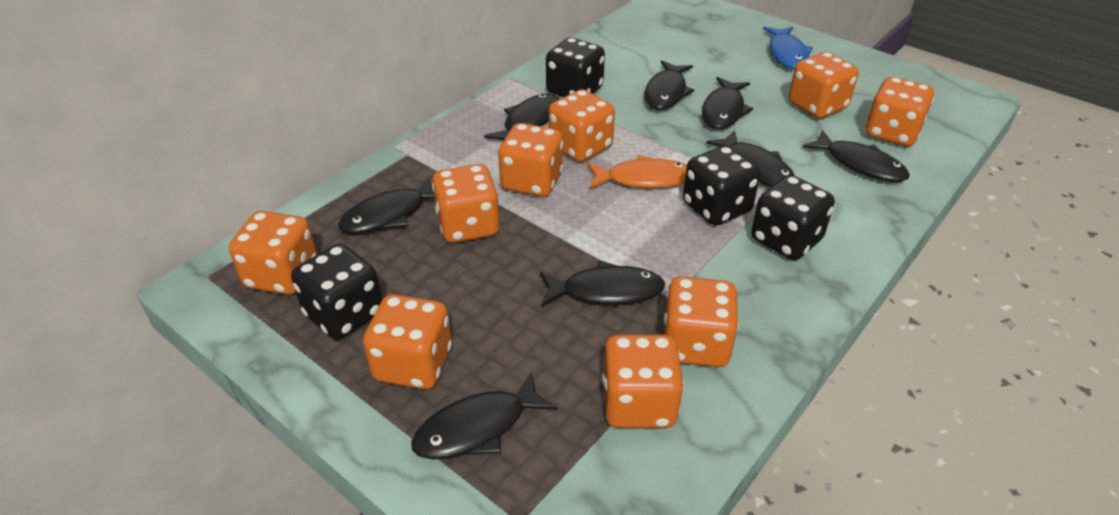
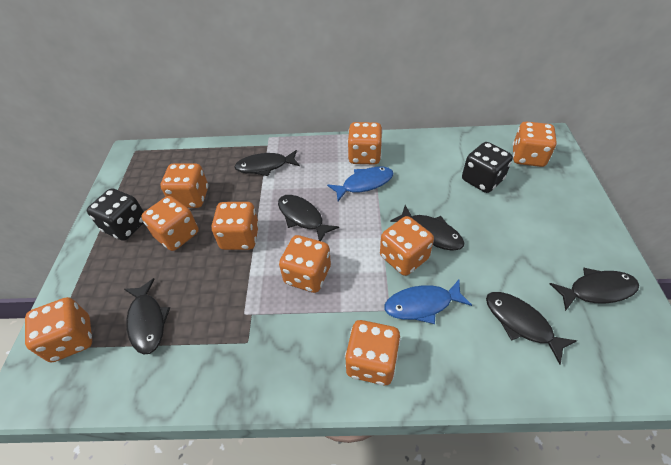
black dice: [291,244,382,340] [546,38,605,97] [683,146,760,226] [751,175,835,260] = 4 -> [87,188,144,241] [462,142,513,193] = 2
black fish: [338,177,435,234] [411,372,558,459] [484,93,559,140] [540,260,665,307] [645,60,694,110] [702,77,753,129] [706,130,795,187] [803,130,910,182] = 8 -> [124,278,170,354] [234,150,300,176] [278,195,339,241] [390,205,465,251] [486,292,577,364] [550,268,639,311] = 6
blue fish: [763,27,813,69] = 1 -> [327,167,394,201] [384,280,472,324] = 2
orange fish: [588,155,687,189] = 1 -> none = 0

